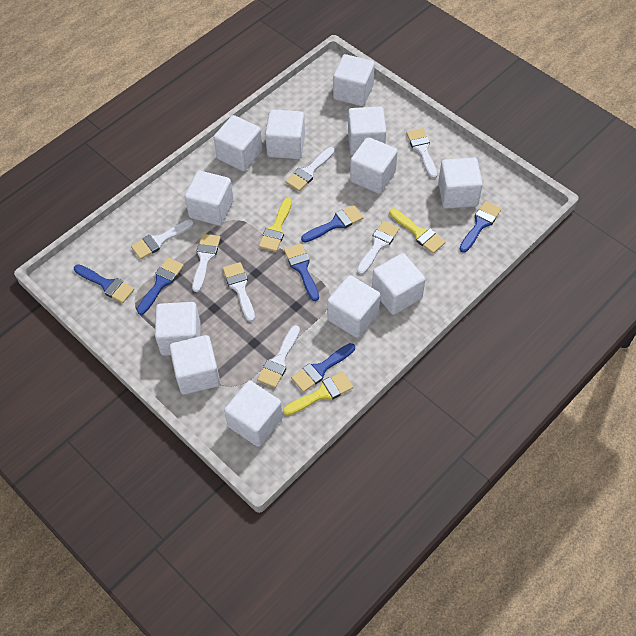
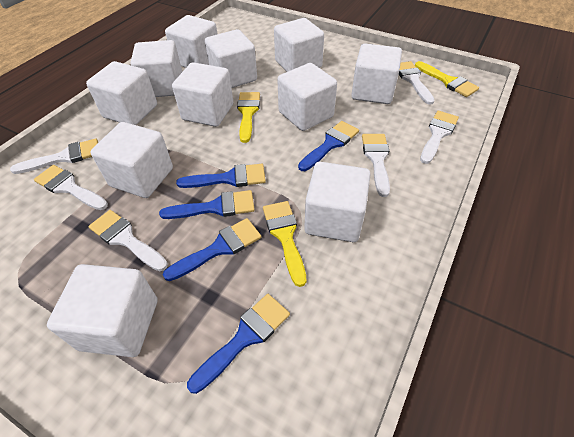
blue brush: [74,264,134,303] [137,258,184,315] [284,243,319,301] [291,343,355,392] [301,205,363,243] [460,201,502,253] = 6 -> [159,190,255,219] [163,218,261,281] [176,164,266,188] [187,294,290,394] [298,121,359,171] = 5
white brush: [131,219,194,259] [192,234,221,292] [223,262,255,322] [257,325,300,388] [286,147,335,191] [357,221,400,275] [406,128,437,179] = 7 -> [10,139,98,174] [34,165,108,210] [88,210,168,271] [362,134,390,197] [399,61,435,105] [420,111,459,164] = 6
white cube: [155,302,201,356] [169,335,220,395] [185,170,234,226] [214,115,263,171] [224,381,283,447] [265,109,305,159] [327,275,380,338] [333,54,375,106] [348,106,386,156] [350,137,398,194] [372,253,425,315] [438,157,483,209] = 12 -> [47,264,157,357] [86,61,157,125] [90,122,173,198] [130,40,182,97] [165,15,217,68] [172,62,233,127] [205,29,257,88] [274,18,324,72] [277,63,337,131] [304,162,371,242] [351,44,402,104] = 11

